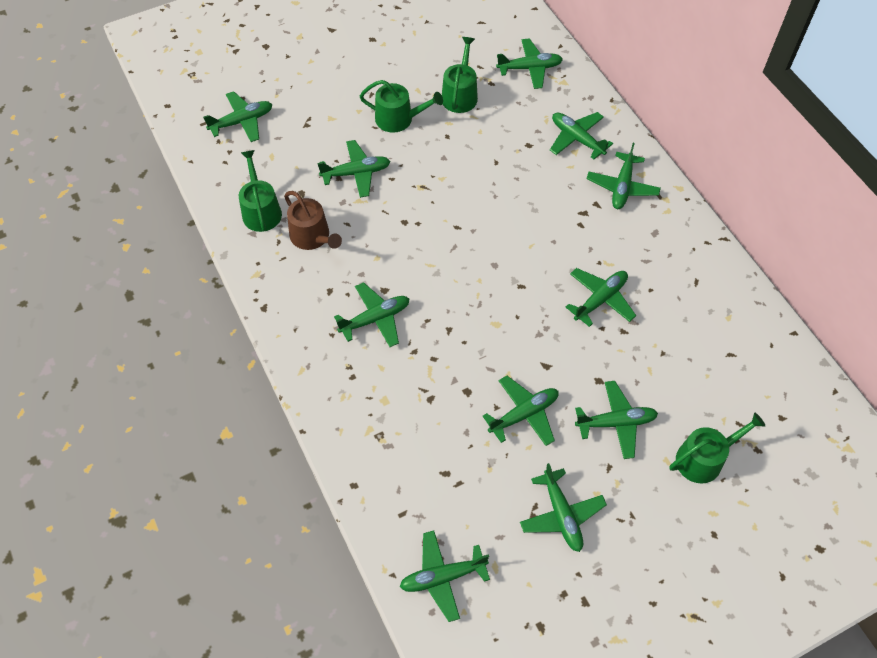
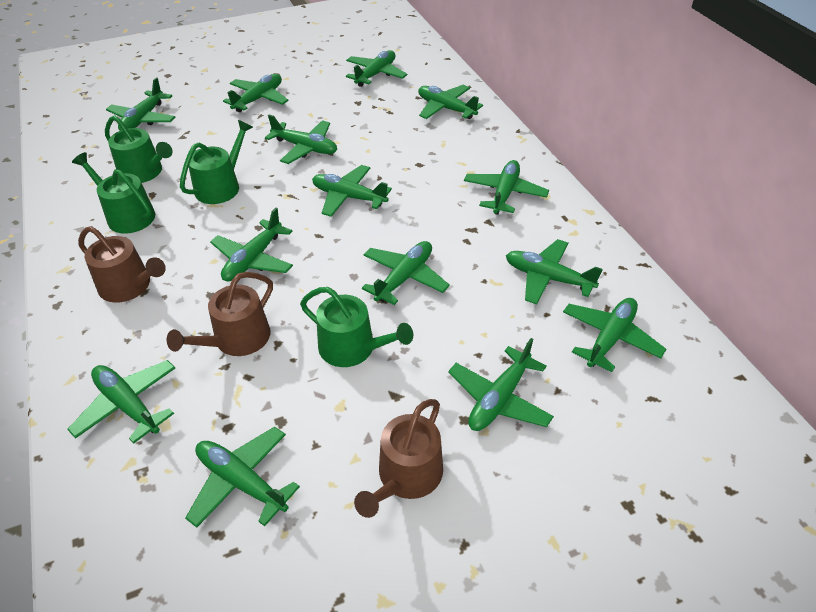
brown watering can: [284,191,342,250] = 1 -> [78,226,166,303] [167,272,273,356] [354,399,443,518] = 3
green plane: [203,91,272,142] [317,140,391,198] [334,282,409,347] [400,530,490,622] [483,376,559,446] [496,38,563,89] [520,463,607,552] [550,112,613,159] [566,268,636,327] [575,381,658,459] [587,143,661,209] = 11 -> [67,360,175,444] [106,78,176,131] [185,427,300,528] [210,208,293,282] [223,74,289,112] [265,115,337,164] [312,165,392,217] [346,50,408,87] [362,241,450,305] [418,85,483,119] [448,338,554,431] [464,160,549,215] [506,239,603,304] [563,298,666,372] = 14

